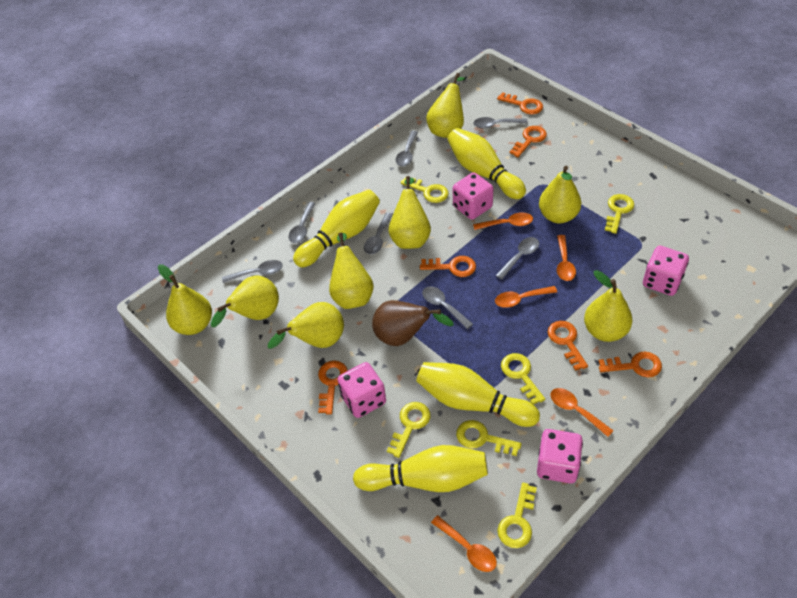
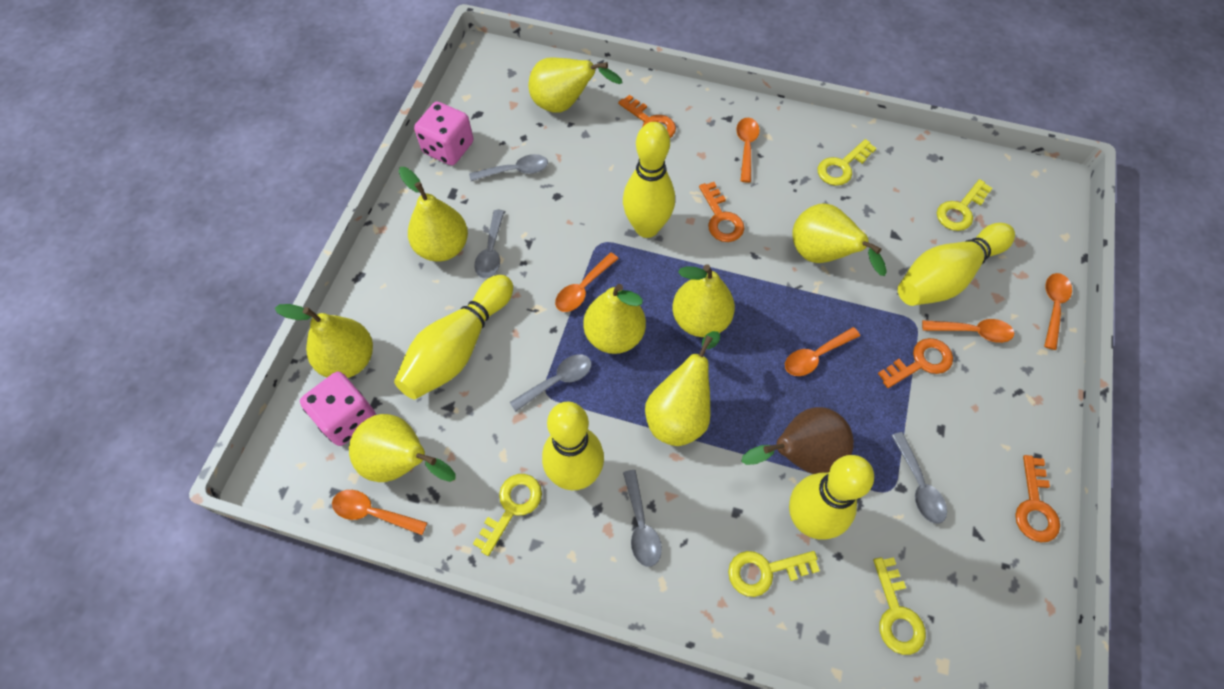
grey spoon: [222,260,283,283] [289,202,316,243] [364,212,393,254] [396,131,418,166] [422,286,473,329] [473,117,528,129] [496,237,539,279] = 7 -> [469,154,548,181] [474,210,504,279] [510,354,592,412] [623,470,662,567] [891,432,947,524] = 5
orange key: [318,361,348,414] [420,256,476,277] [497,92,543,114] [509,126,547,157] [547,321,588,371] [599,352,662,377] = 6 -> [618,95,676,138] [699,182,744,242] [878,338,953,388] [1015,455,1060,542] = 4
orange spoon: [431,515,497,572] [473,212,533,230] [495,286,557,308] [550,388,614,437] [557,235,576,281] = 5 -> [332,490,427,535] [555,253,619,312] [736,118,760,183] [785,327,860,376] [922,319,1014,343] [1044,273,1072,350] = 6
pink dice: [337,362,386,418] [453,172,494,220] [537,429,583,483] [643,246,689,296] = 4 -> [300,372,376,446] [414,102,473,165] = 2
yellow bowling pin: [293,190,380,267] [353,445,488,492] [416,362,540,427] [447,128,526,199] = 4 -> [394,275,513,399] [542,402,604,490] [623,122,675,238] [789,455,874,540] [898,223,1015,306] = 5
yellow key: [387,402,431,458] [400,177,449,203] [456,420,522,456] [497,482,537,548] [501,353,545,405] [605,194,634,234] = 6 -> [473,474,542,556] [728,551,820,597] [818,139,876,186] [873,557,926,655] [937,179,993,231] = 5

